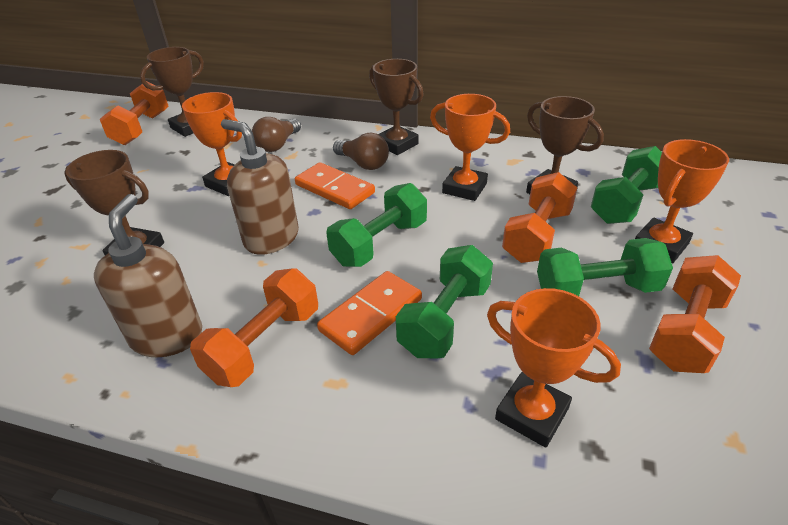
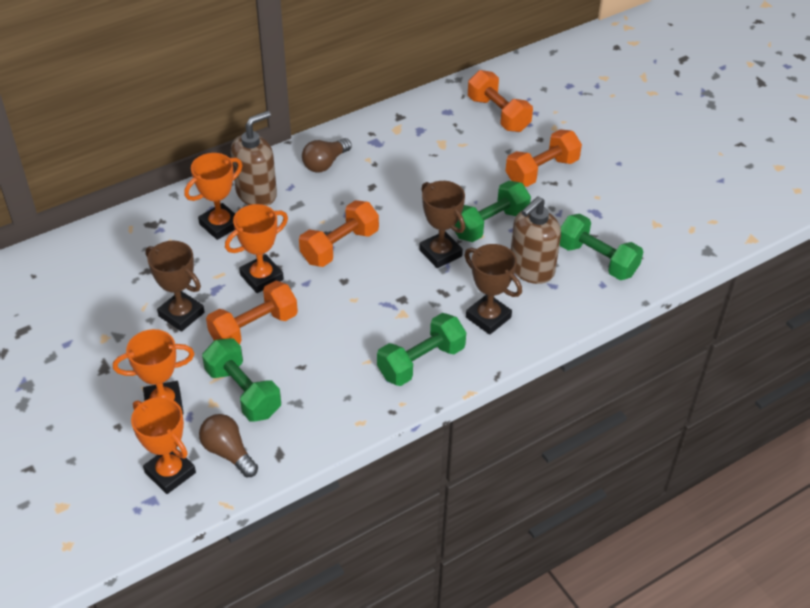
brown trophy: [64,150,164,255] [140,47,204,137] [369,59,424,155] [526,96,604,194] = 4 -> [145,241,205,332] [419,181,465,268] [464,244,522,335] = 3
orange domino: [295,162,375,209] [317,271,422,355] = 2 -> none = 0

